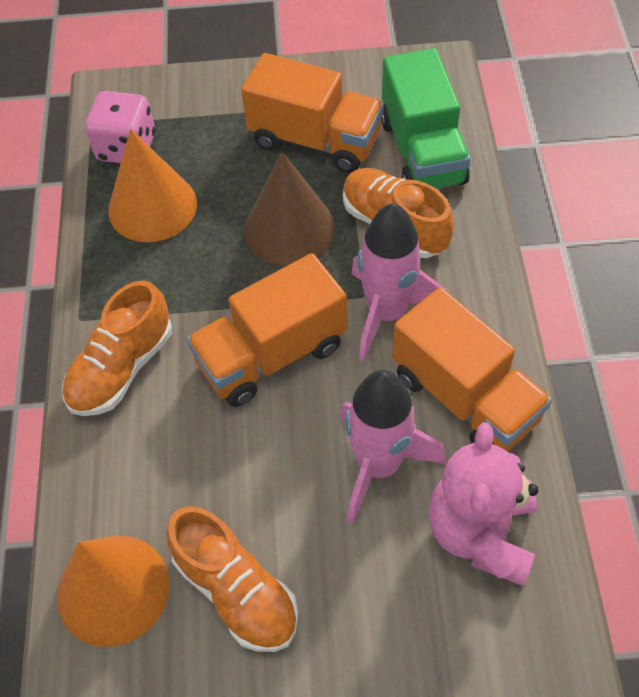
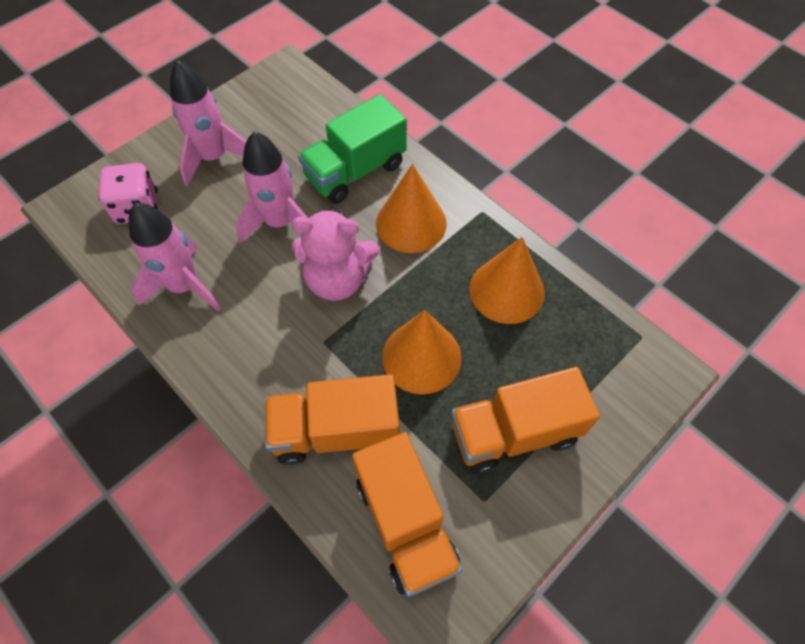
brown cone: [244,151,335,266] = 1 -> none = 0
orange cone: [57,536,169,647] [108,129,197,242] = 2 -> [376,164,447,253] [382,310,462,394] [469,237,545,324] = 3
orange shoe: [62,280,172,416] [166,506,298,652] [343,168,454,258] = 3 -> none = 0
pink rocket: [340,370,446,524] [351,203,446,362] = 2 -> [128,203,221,311] [170,60,247,186] [236,131,309,243] = 3

